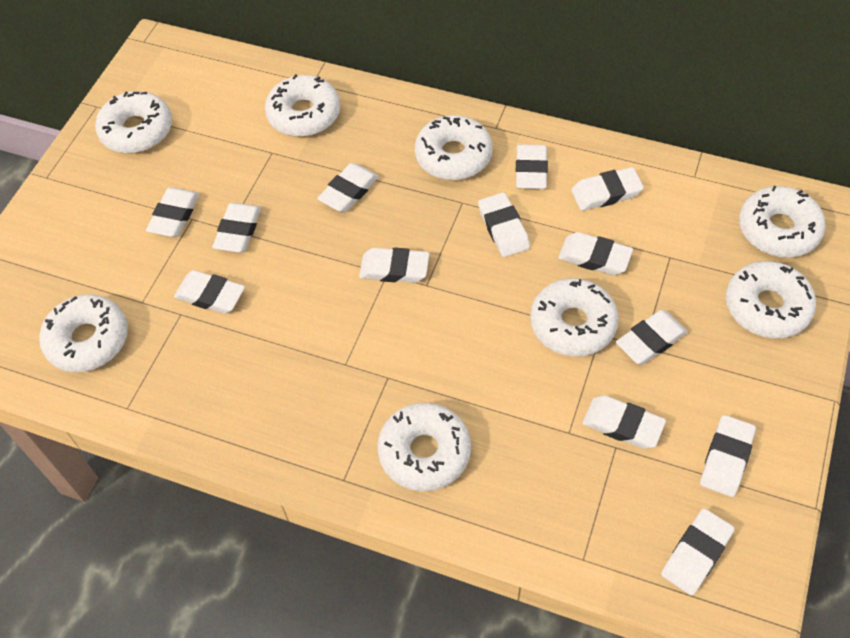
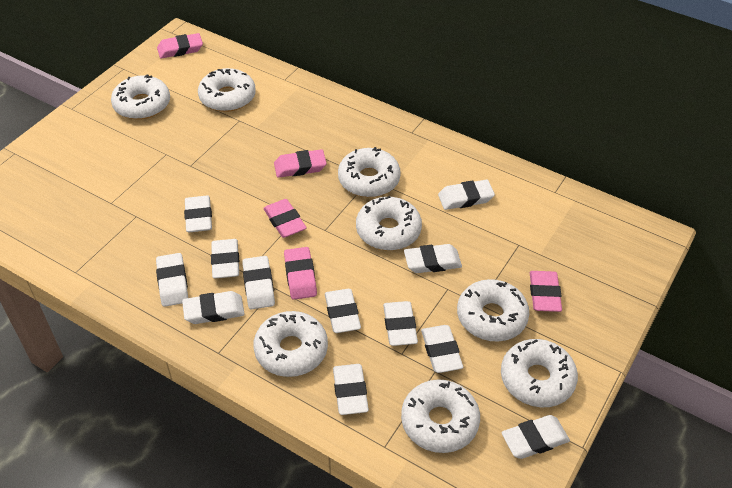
pink eraser: none = 0 -> [157,33,203,58] [263,199,307,238] [274,149,327,178] [284,247,317,300] [530,271,562,312] = 5
white eraser: [146,188,199,237] [174,270,245,314] [212,203,261,253] [317,163,379,212] [359,248,429,283] [478,192,530,257] [516,144,548,189] [558,232,633,275] [571,167,644,211] [582,395,666,449] [616,310,688,365] [661,508,735,596] [700,415,756,497] = 13 -> [156,253,188,307] [182,291,244,324] [184,196,212,233] [211,239,239,278] [242,256,275,309] [325,289,361,333] [333,364,369,415] [383,301,418,346] [404,244,462,273] [421,325,463,373] [438,180,495,210] [502,415,570,459] = 12

